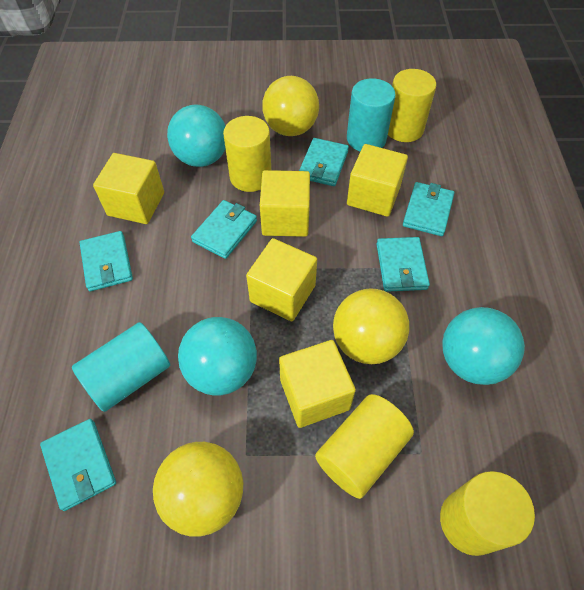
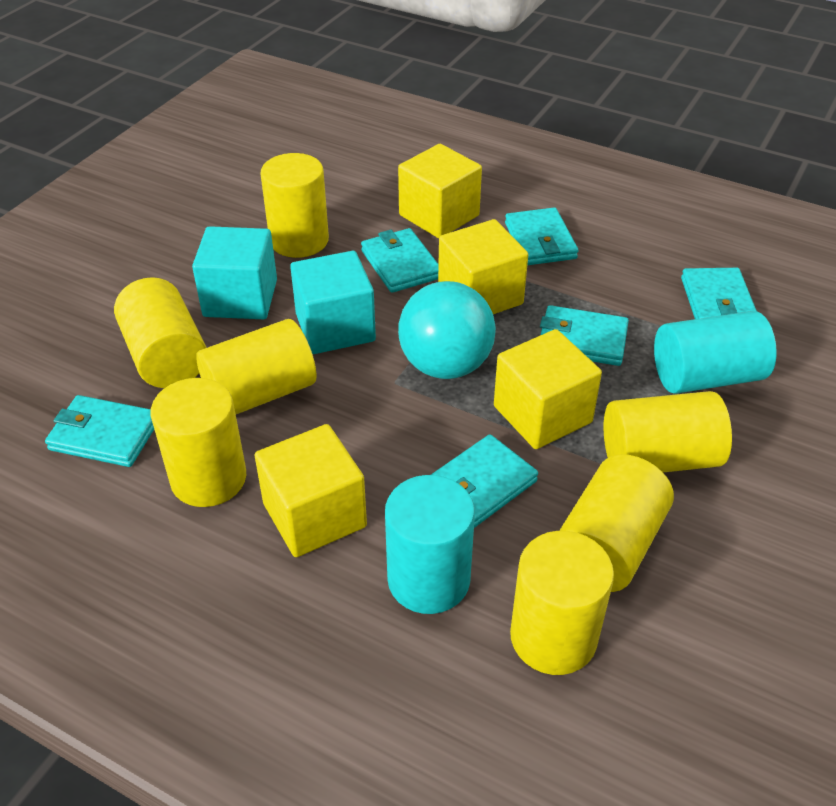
turquoise ball: [167,105,225,167] [178,317,257,395] [442,307,525,385] = 3 -> [398,281,496,379] = 1
turquoise cube: none = 0 -> [192,226,277,319] [290,251,376,354] = 2
yellow ball: [153,442,243,537] [262,76,319,136] [333,288,409,364] = 3 -> none = 0
yellow cube: [93,153,164,224] [246,238,317,321] [260,170,310,237] [279,340,356,428] [347,144,408,217] = 5 -> [255,424,367,557] [398,144,482,238] [438,219,528,314] [494,329,602,449] = 4
yellow cylinder: [223,116,271,192] [315,394,414,499] [388,69,436,142] [440,471,535,556] = 4 -> [114,277,206,388] [150,378,246,507] [196,319,316,414] [260,153,329,258] [510,531,614,675] [559,454,674,592] [604,391,732,473] = 7

